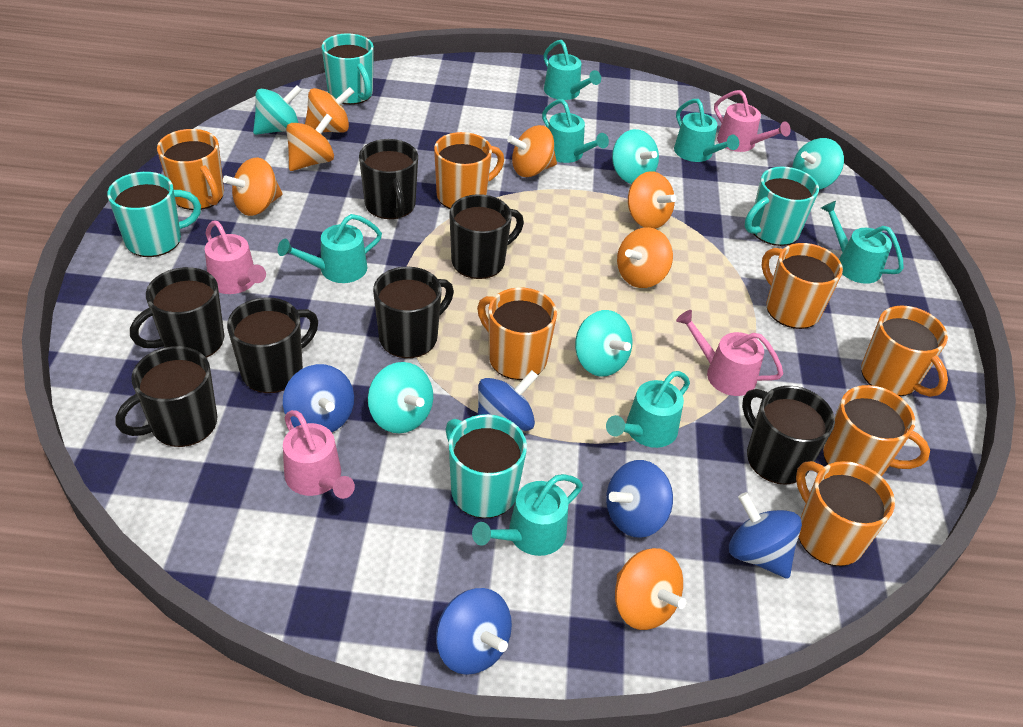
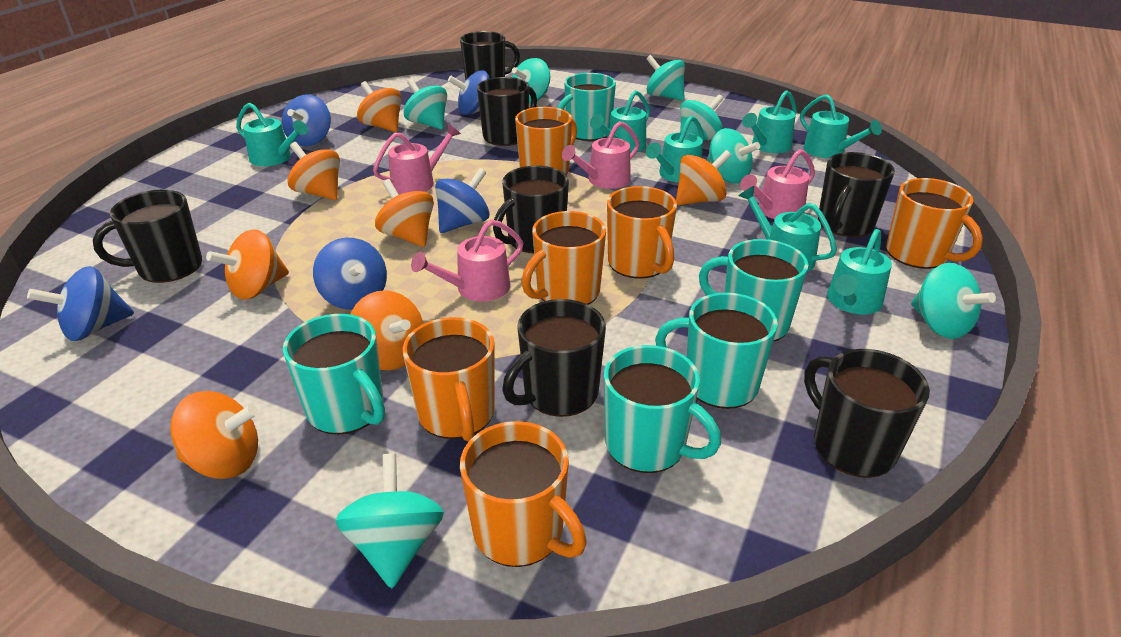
orange mug: [157,129,224,210] [434,132,504,209] [477,287,557,380] [762,243,843,329] [796,461,895,566] [823,385,930,476] [861,306,948,397] = 7 -> [403,317,495,441] [460,421,587,567] [515,107,577,175] [522,211,606,305] [607,186,677,279] [886,178,983,269] = 6
turquoise mug: [107,172,201,257] [322,33,374,105] [446,414,527,518] [745,167,819,246] = 4 -> [283,314,385,435] [557,73,616,141] [604,345,721,473] [655,293,778,409] [699,239,808,342] = 5
turquoise spinning top: [253,85,302,135] [368,362,433,433] [575,310,633,377] [612,129,659,184] [793,138,844,190] = 5 -> [335,453,444,588] [403,79,447,130] [512,58,550,103] [646,55,685,101] [680,94,724,141] [707,128,760,184] [911,263,996,339] = 7

